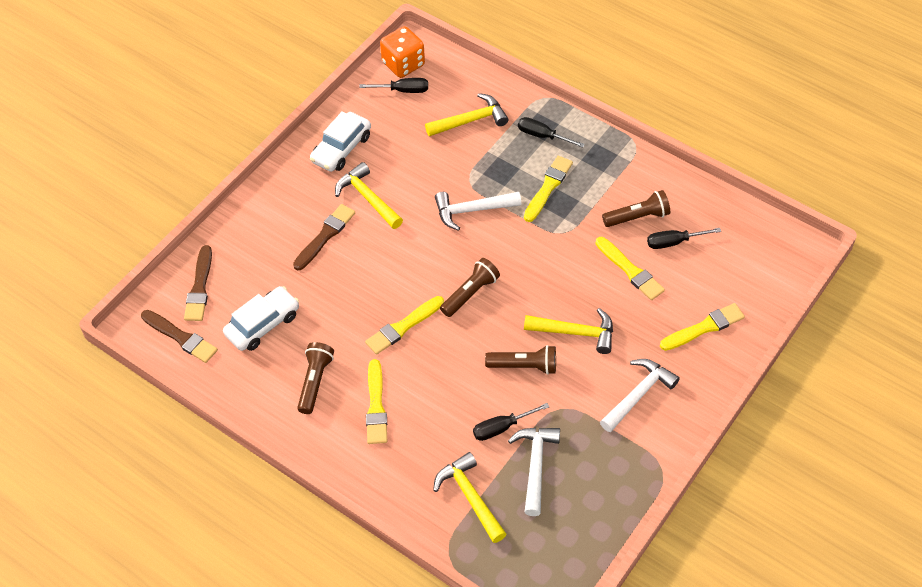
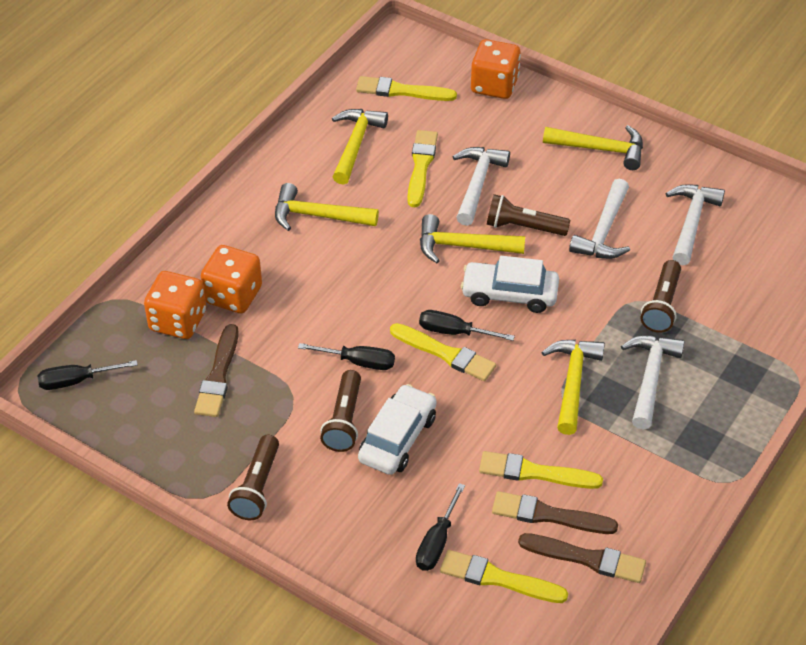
orange dice: [380,26,425,78] = 1 -> [144,271,206,339] [201,245,262,313] [471,39,521,99] = 3
white hammer: [435,192,521,231] [508,428,560,516] [600,359,680,432] = 3 -> [453,147,510,226] [569,179,630,259] [621,335,685,430] [666,184,725,265] = 4
yellow hammer: [335,162,403,229] [425,93,509,137] [433,452,506,543] [524,308,613,354] = 4 -> [275,183,379,231] [332,109,388,185] [420,214,525,263] [542,340,605,435] [543,125,643,170] = 5

